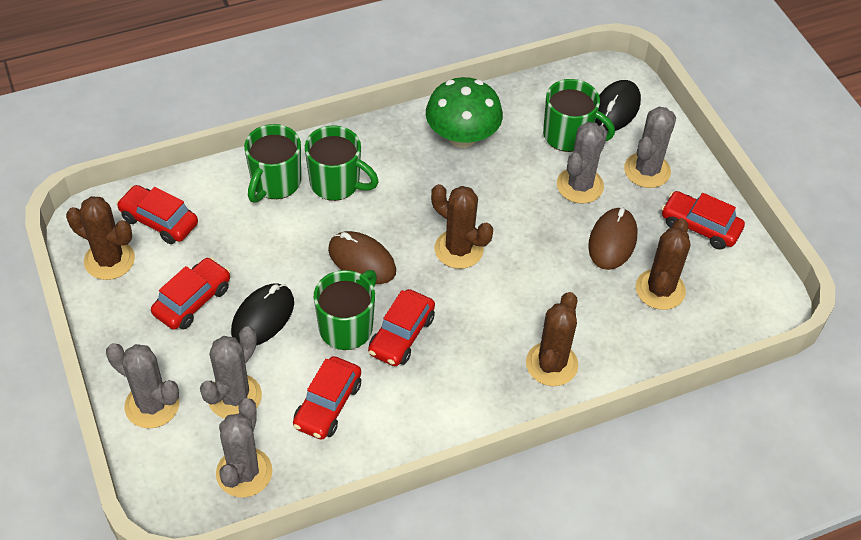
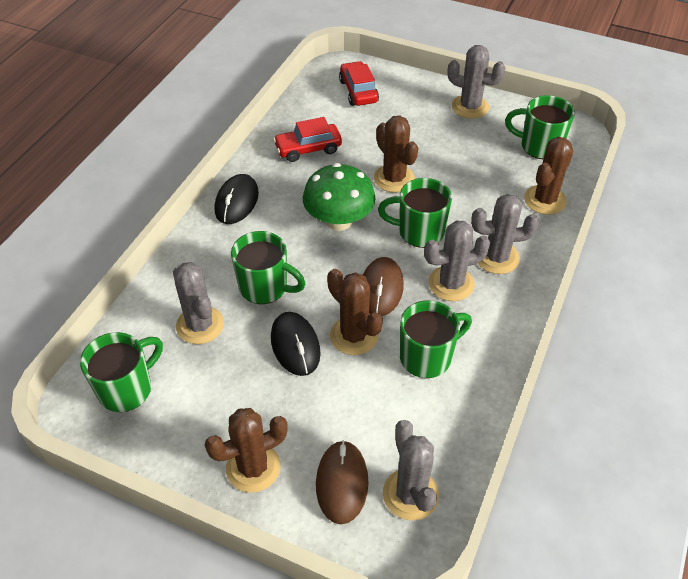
green mug: [244,124,301,203] [305,125,379,201] [314,270,377,350] [543,79,615,152] = 4 -> [80,332,163,412] [231,231,306,304] [378,178,452,248] [400,300,472,378] [505,95,575,159] = 5
red car: [116,185,198,244] [151,257,230,330] [293,356,361,440] [368,289,435,366] [661,191,745,250] = 5 -> [273,117,342,162] [339,61,379,106] = 2

